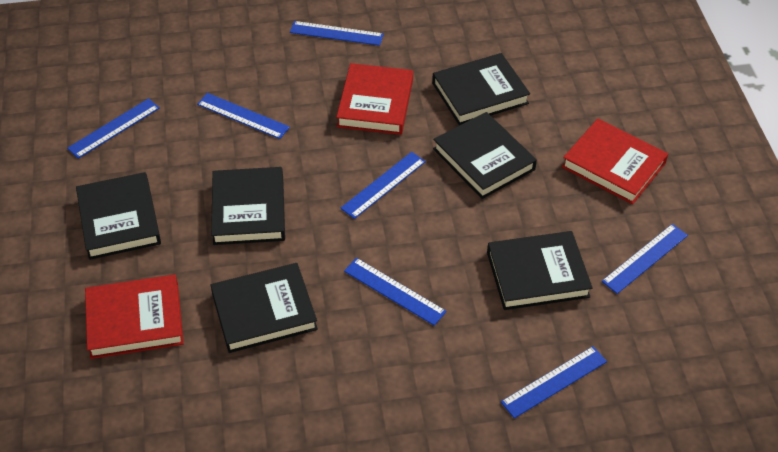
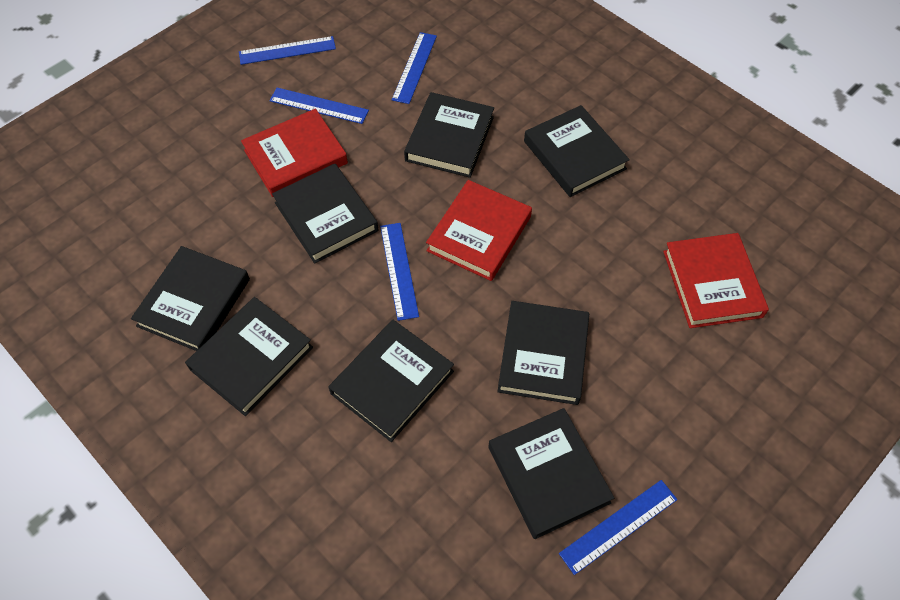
black book: [76,172,161,260] [211,167,285,245] [211,263,318,353] [432,53,530,125] [433,112,537,199] [487,231,593,310] = 6 -> [131,246,250,351] [185,297,313,416] [272,163,378,264] [328,320,454,442] [404,92,494,178] [488,408,614,539] [497,301,589,405] [524,105,630,197] = 8
blue ruler: [67,98,160,159] [197,93,290,139] [290,21,384,46] [340,152,426,219] [344,258,446,326] [501,346,607,418] [602,224,688,294] = 7 -> [239,36,336,65] [269,88,369,124] [380,223,419,321] [392,32,437,104] [559,480,677,575] = 5

